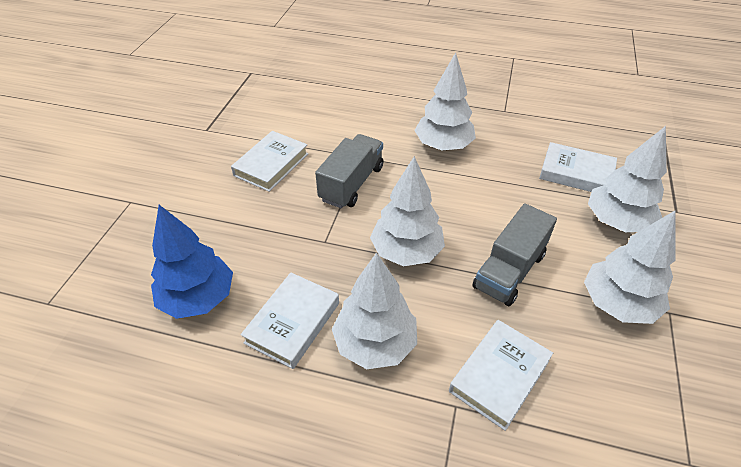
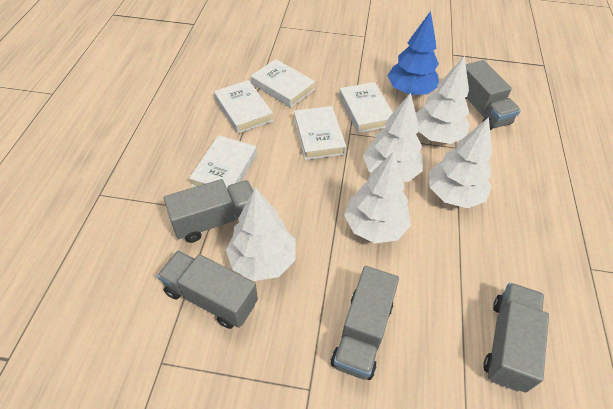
grey truck: [315,134,384,208] [473,203,557,306] = 2 -> [157,250,258,329] [164,179,253,243] [331,266,399,380] [465,60,521,130] [483,283,549,393] = 5
white book: [231,131,308,192] [241,272,339,369] [449,320,553,431] [539,142,617,192] = 4 -> [189,135,257,190] [214,80,273,134] [251,59,315,108] [294,106,346,160] [339,82,393,133] = 5

